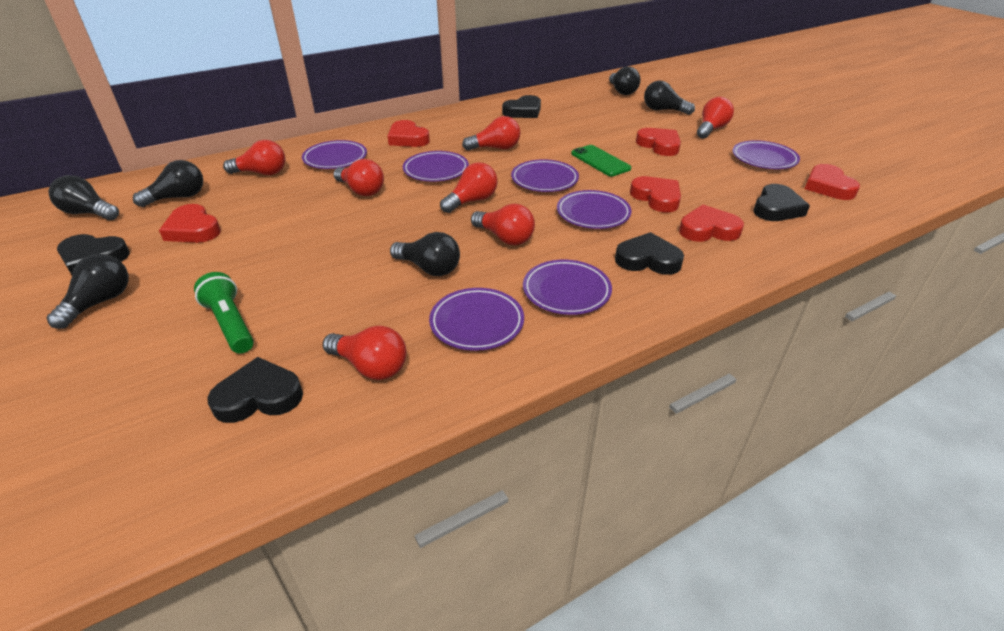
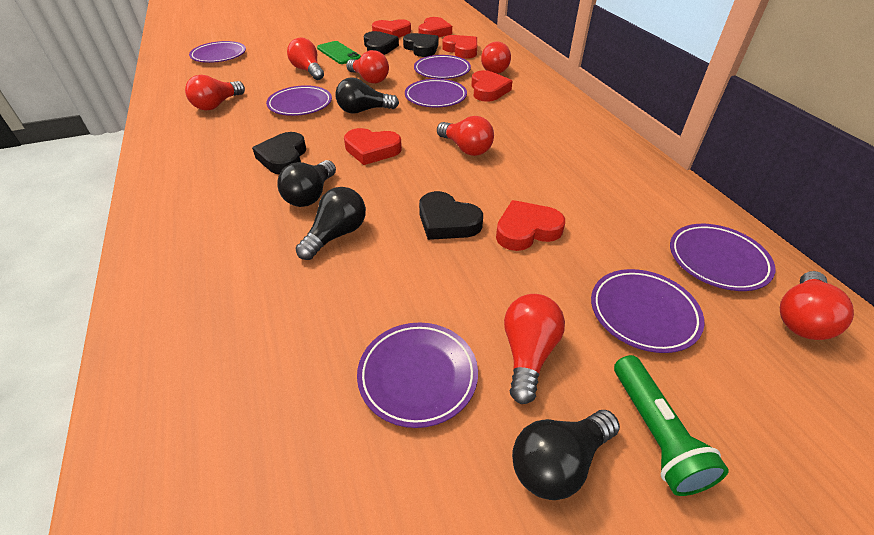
black heart: [57,234,130,275] [207,357,303,423] [502,95,541,118] [615,232,684,275] [754,184,810,221] = 5 -> [252,132,306,174] [364,31,399,55] [403,33,438,57] [419,191,483,240] = 4
black light bulb: [46,254,129,329] [49,175,119,220] [133,160,203,207] [390,232,460,276] [609,66,641,95] [644,81,695,115] = 6 -> [278,160,336,207] [296,187,366,260] [335,77,399,114] [512,410,620,500] = 4

